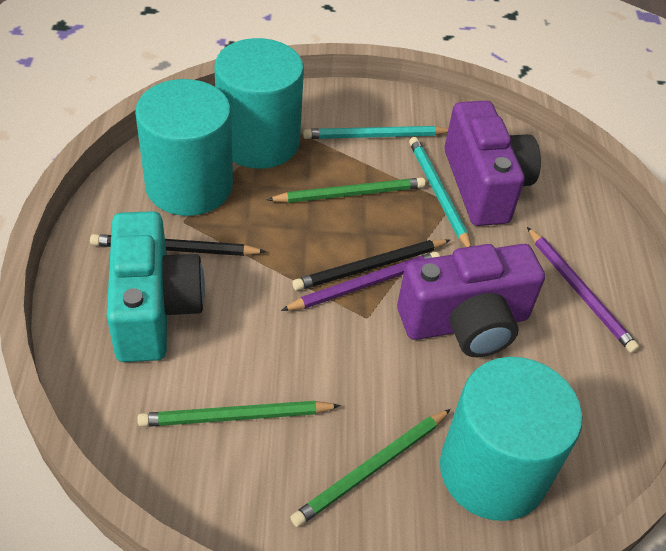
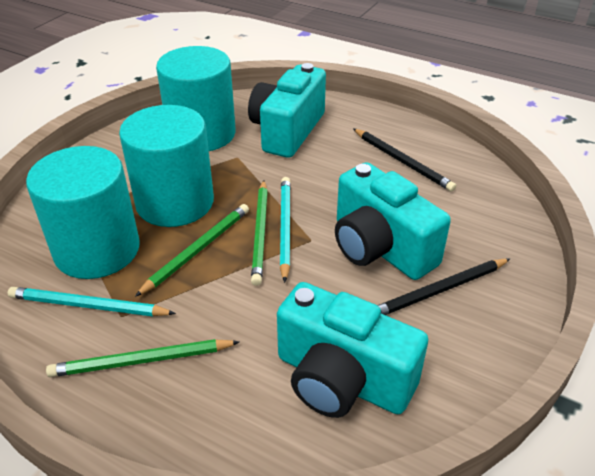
purple camera: [397,244,545,357] [444,101,541,226] = 2 -> none = 0
purple pencil: [281,252,440,311] [527,227,640,353] = 2 -> none = 0
turquoise camera: [107,211,205,362] = 1 -> [248,63,326,158] [277,282,428,418] [335,162,451,280] = 3

